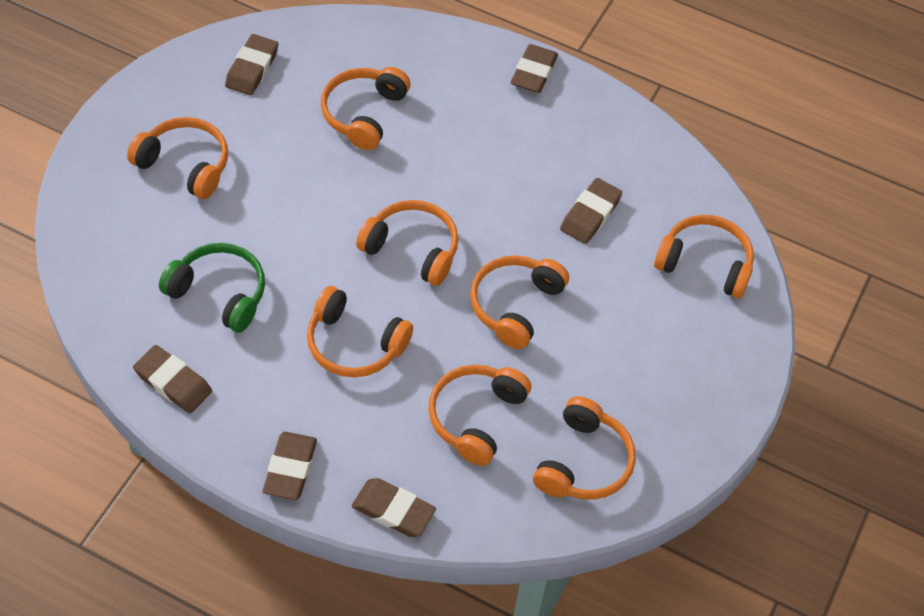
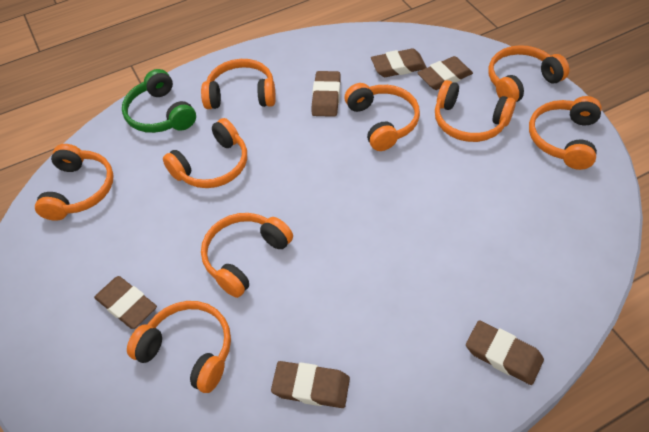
orange headphones: [127,117,228,199] [307,286,413,377] [321,67,410,150] [356,200,459,286] [428,365,531,466] [470,255,569,349] [533,396,636,500] [654,215,754,299] = 8 -> [35,144,114,221] [127,301,231,393] [163,118,247,188] [201,59,276,109] [201,213,293,298] [345,83,420,151] [435,80,516,142] [489,45,569,102] [529,96,602,170] = 9

